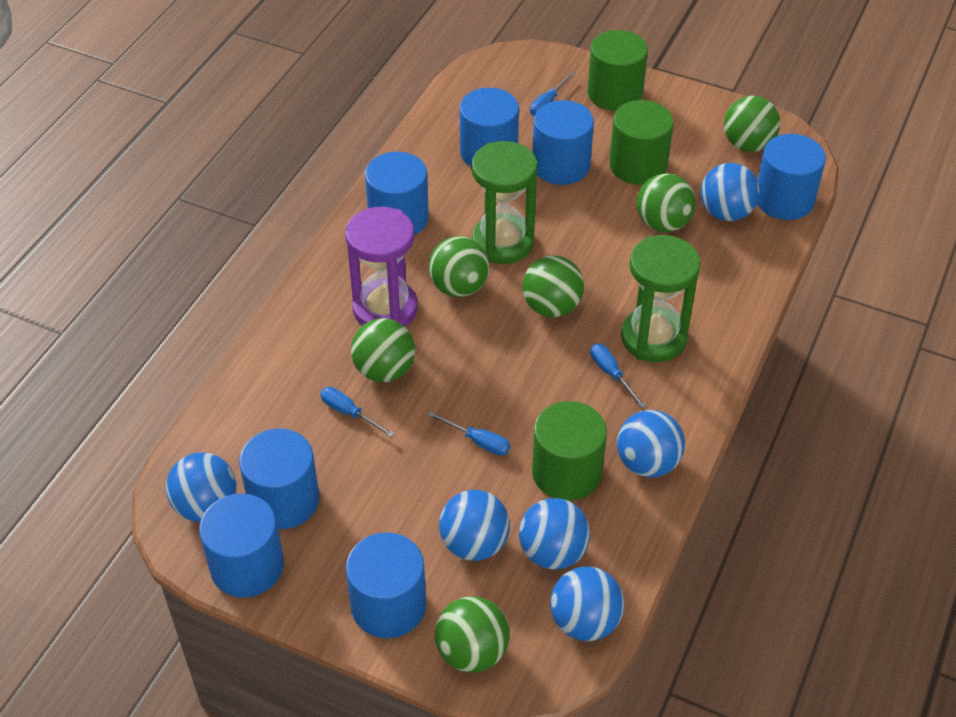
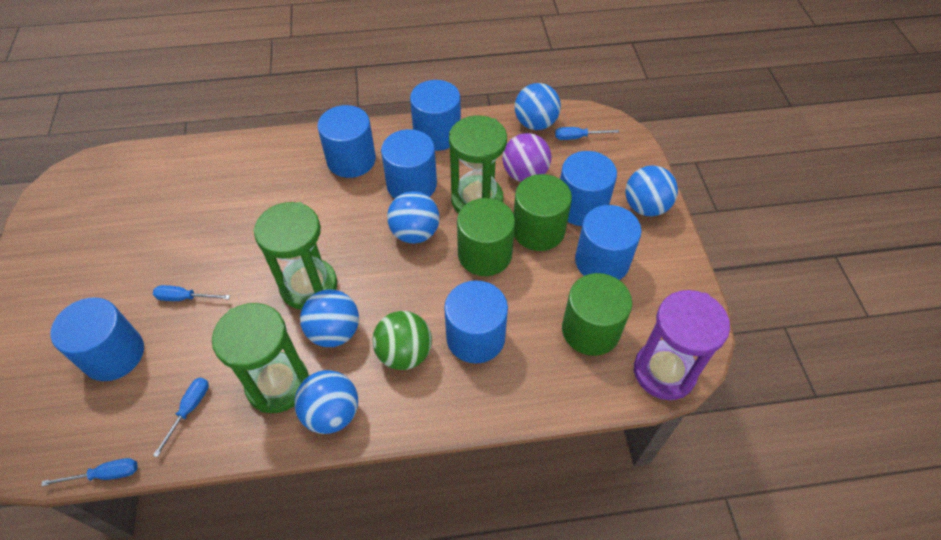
blue ball: [166,452,236,522] [439,490,510,561] [519,498,590,570] [550,567,624,641] [617,410,685,477] [701,163,760,221] = 6 -> [294,370,358,434] [300,289,359,347] [387,191,440,244] [515,83,561,130] [625,165,678,216] = 5
green ball: [351,318,415,382] [428,236,490,297] [435,597,510,672] [522,255,584,317] [637,173,696,232] [724,96,780,152] = 6 -> [372,311,432,370] = 1
green hourglass: [471,141,537,264] [621,235,701,362] = 2 -> [212,303,309,413] [253,202,337,310] [449,116,507,213] = 3
purple ball: none = 0 -> [502,133,551,182] = 1

